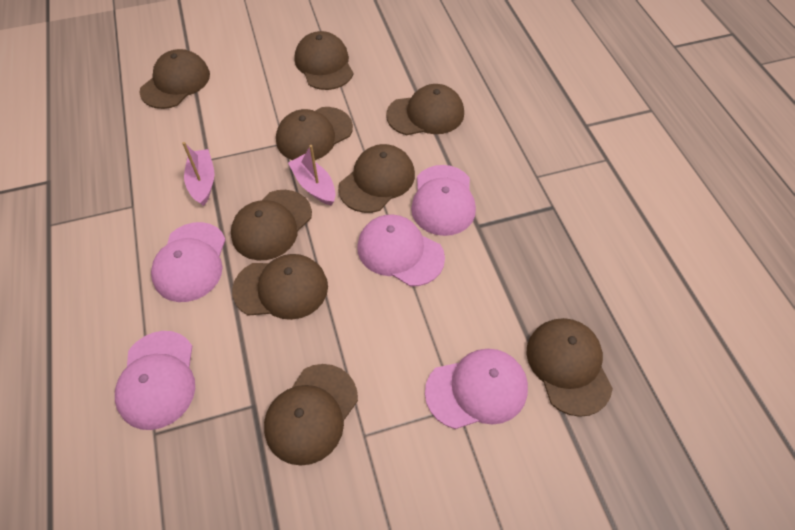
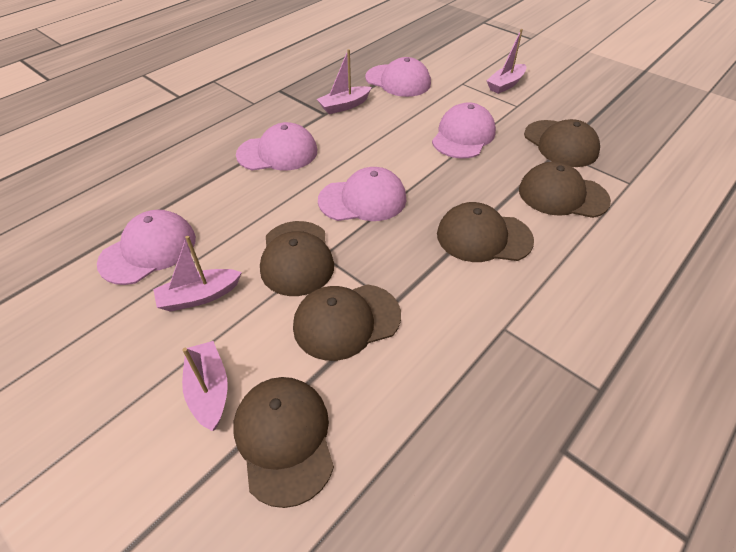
brown cap: [139,49,210,109] [231,190,312,260] [232,254,328,320] [264,364,358,466] [276,107,353,160] [295,31,353,90] [338,144,415,213] [386,84,464,135] [526,318,613,417] = 9 -> [233,377,334,508] [260,221,334,296] [293,284,401,361] [437,202,534,262] [519,162,611,218] [524,119,600,167] = 6
pink boat: [182,142,214,206] [288,145,335,206] = 2 -> [153,236,242,312] [182,341,228,431] [317,49,371,114] [487,29,526,94] = 4

